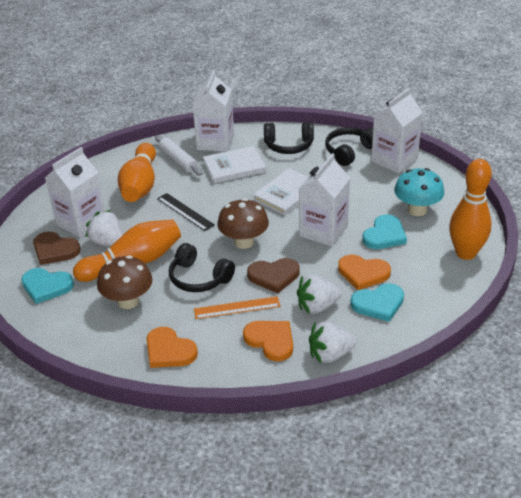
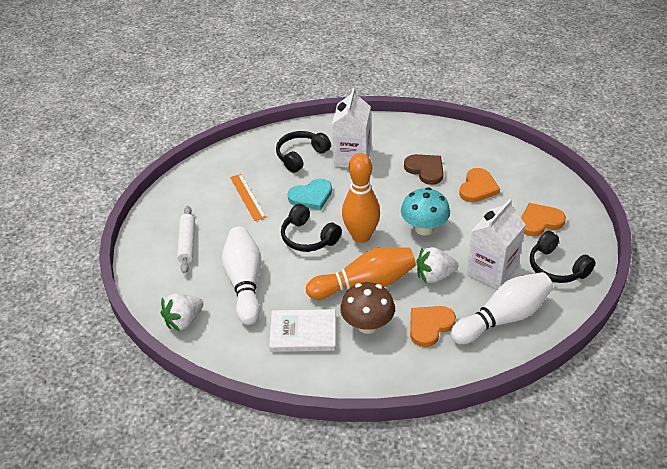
black ruler: [157,193,215,231] = 1 -> none = 0
brown heart: [33,231,80,265] [247,258,300,293] = 2 -> [404,154,444,185] = 1
brown mushroom: [97,255,153,309] [217,198,269,249] = 2 -> [340,282,395,334] = 1
orange bowling pin: [73,219,181,282] [118,143,156,202] [449,159,492,260] = 3 -> [306,247,416,299] [342,153,380,243] = 2
turquoise heart: [21,268,74,304] [350,283,404,322] [362,214,407,249] = 3 -> [288,179,332,210] = 1
white book: [203,146,266,183] [253,168,308,215] = 2 -> [269,309,336,352] = 1
white bowling pin: none = 0 -> [222,227,261,325] [450,272,553,344] = 2
white carton: [45,147,105,238] [192,70,234,152] [299,153,350,247] [371,88,423,173] = 4 -> [332,88,371,168] [467,199,526,289] = 2
white strawberry: [86,210,123,247] [297,275,342,314] [309,322,357,363] = 3 -> [161,293,204,331] [417,247,458,284] = 2

